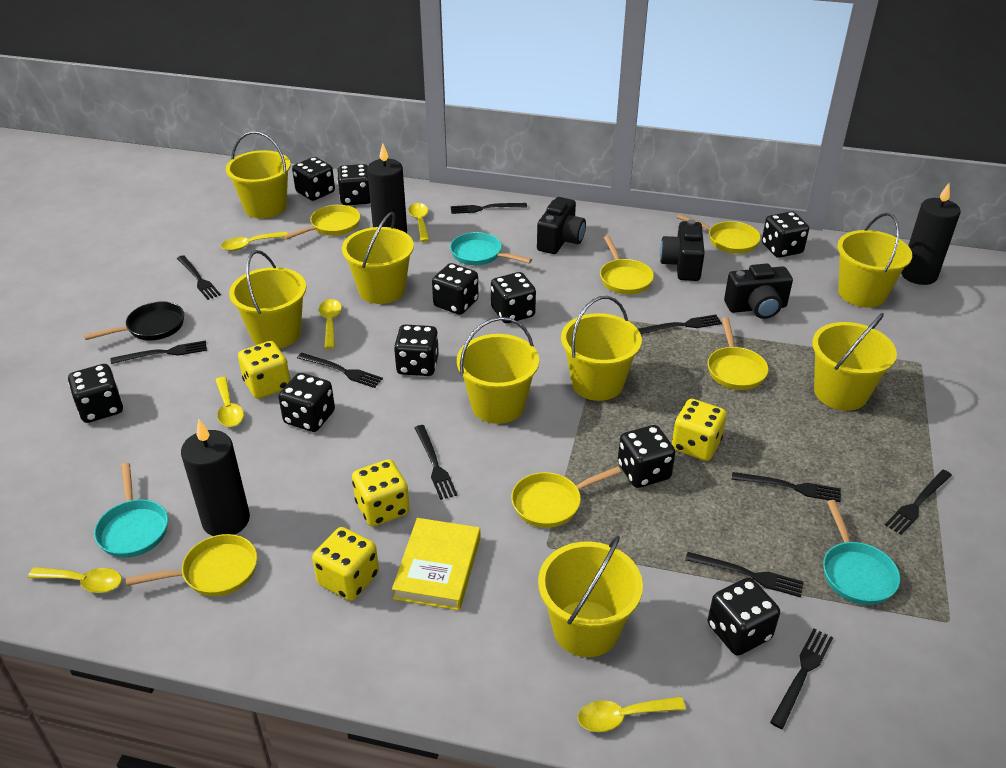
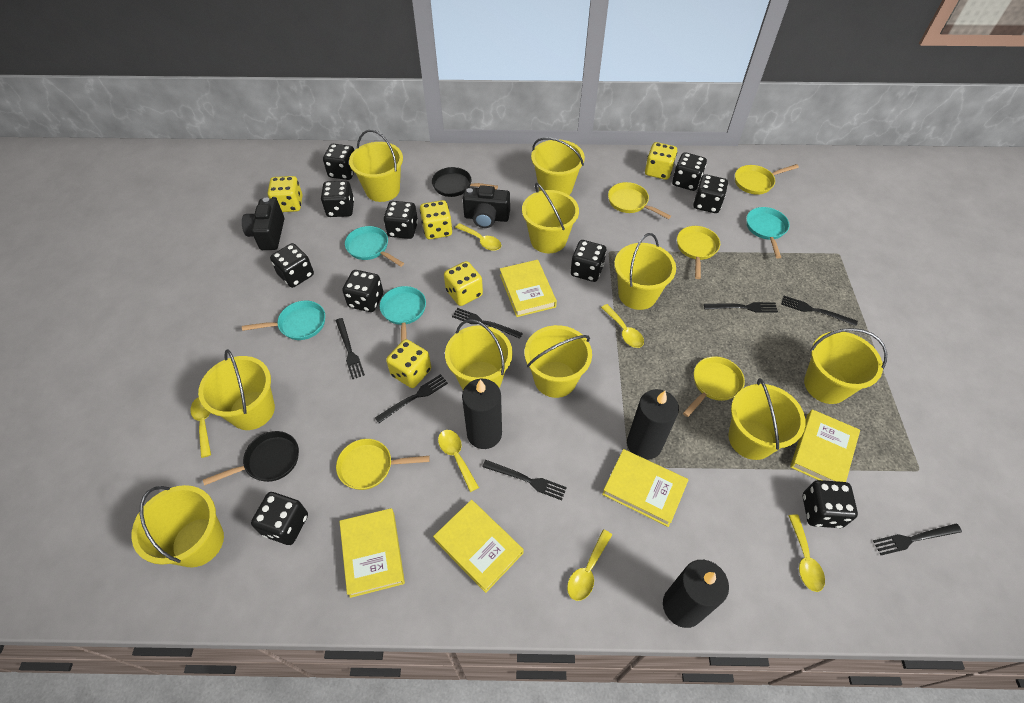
black camera: [537,197,586,254] [660,220,705,281] [724,263,793,319] = 3 -> [242,197,284,250] [463,185,510,228] = 2
black fork: [111,340,207,364] [177,255,221,300] [297,353,383,388] [415,425,457,500] [451,203,527,214] [638,314,722,334] [685,552,804,597] [732,472,841,502] [770,628,833,729] [885,470,952,535] = 10 -> [335,318,365,379] [375,374,448,423] [452,308,523,339] [482,460,567,500] [704,302,778,313] [781,296,858,326] [873,523,962,555] = 7
black pan: [84,301,184,341] = 1 -> [203,431,299,486] [432,167,498,197] = 2
turquoise pan: [94,463,168,558] [450,232,532,265] [823,500,900,605] = 3 -> [242,301,325,340] [345,226,404,267] [380,286,426,342] [746,207,790,259] = 4
yellow book: [392,518,481,610] = 1 -> [339,508,405,598] [433,500,524,593] [500,260,557,317] [602,449,689,527] [790,409,860,482] = 5
yellow bucket: [226,131,291,219] [229,250,306,349] [342,212,414,304] [457,317,539,424] [538,536,643,657] [561,296,642,401] [812,313,897,410] [837,213,912,308] = 8 -> [131,485,224,568] [198,349,275,430] [349,130,403,202] [445,319,513,390] [522,183,579,253] [525,325,592,398] [531,137,585,195] [614,233,676,310] [728,378,806,460] [804,328,887,404] = 10
yellow dice: [238,341,290,399] [312,527,379,601] [352,459,410,527] [672,399,727,461] = 4 -> [268,176,303,212] [386,339,431,388] [420,200,452,239] [444,261,483,306] [645,142,677,180] = 5
yellow pan: [126,534,257,596] [283,205,360,240] [511,466,621,528] [600,236,654,294] [677,214,761,254] [708,318,769,390] = 6 -> [336,439,430,490] [608,182,671,219] [677,226,720,279] [683,356,745,417] [735,164,799,195] = 5

